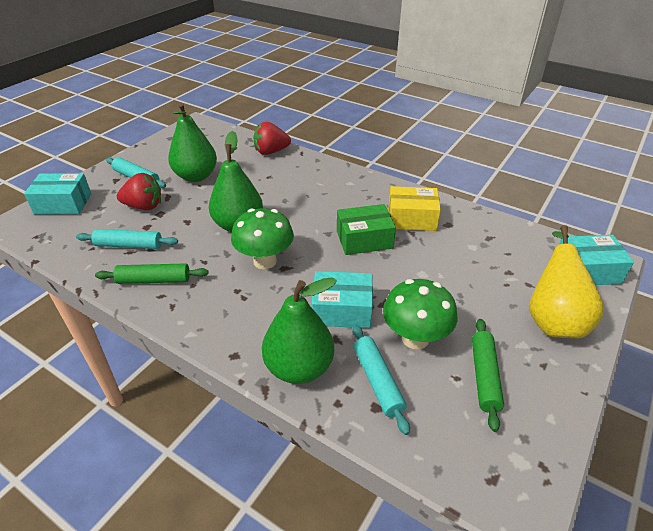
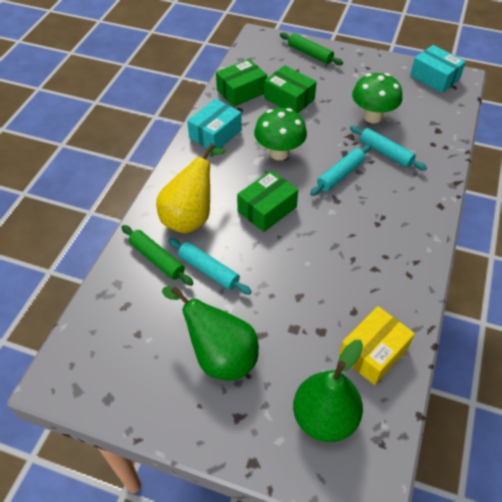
green box: [337,204,396,255] = 1 -> [216,59,267,107] [237,170,298,232] [264,65,317,113] = 3
green pear: [168,103,217,182] [209,131,263,232] [262,277,337,384] = 3 -> [162,286,259,381] [293,340,363,442] = 2
red strawberry: [117,173,161,210] [254,122,291,155] = 2 -> none = 0
turquoise box: [24,173,91,215] [312,271,373,328] [560,235,634,285] = 3 -> [187,99,242,149] [410,45,466,93] = 2

